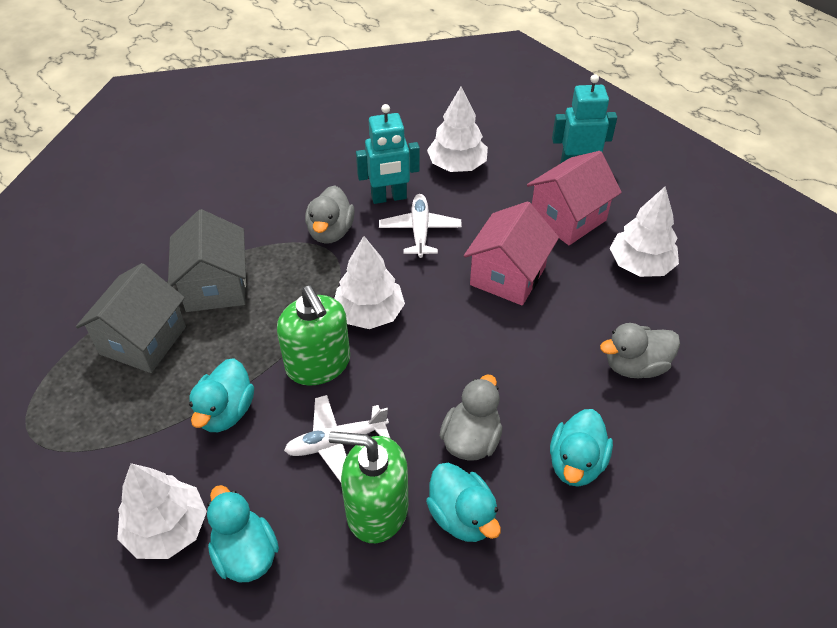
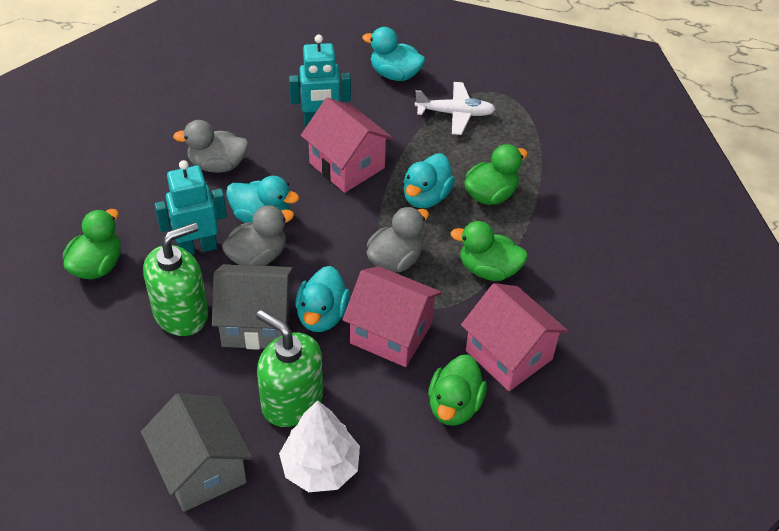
green duck: none = 0 -> [63,209,121,279] [428,354,487,426] [450,221,528,281] [464,144,528,205] = 4
pink house: [464,201,559,305] [527,151,622,245] = 2 -> [301,97,393,193] [343,266,442,367] [461,283,568,391] = 3
white plane: [284,395,390,482] [379,194,462,258] = 2 -> [415,82,496,135] = 1
white tree: [117,463,207,559] [334,236,405,329] [427,86,488,172] [610,186,679,277] = 4 -> [279,400,360,492] = 1

